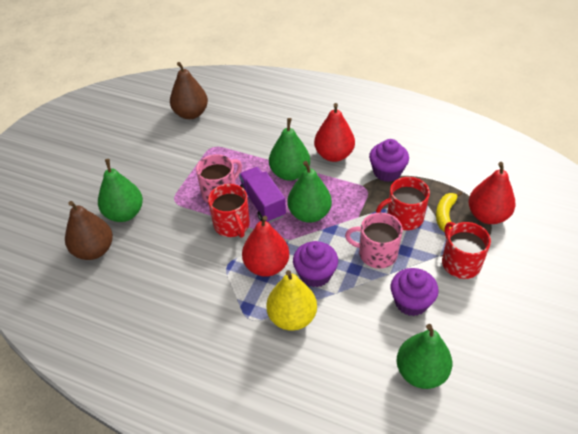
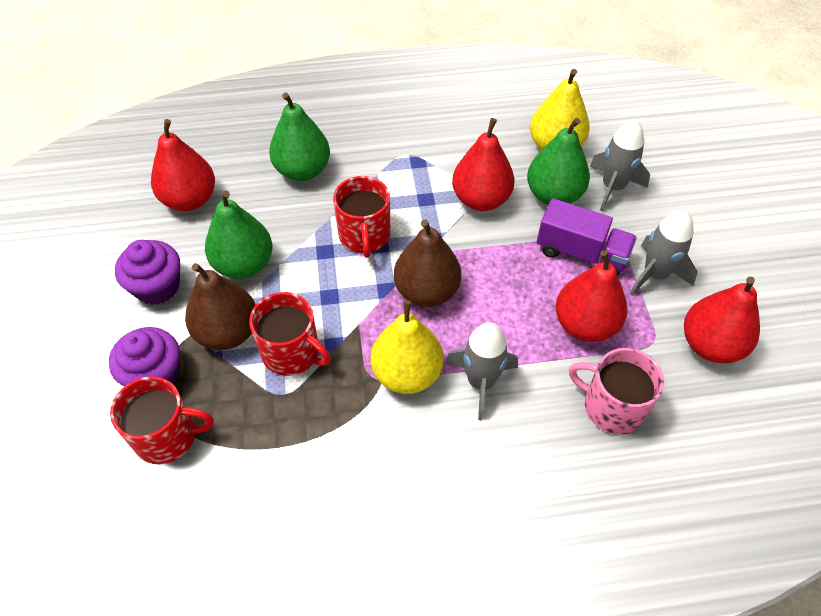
green pear: [98,159,143,222] [269,118,310,181] [287,161,332,223] [397,324,452,389] = 4 -> [205,191,272,279] [269,92,330,181] [527,118,590,205] = 3
grey rocket: none = 0 -> [445,322,518,420] [590,119,650,211] [630,210,698,296] = 3
pink mug: [196,154,242,204] [345,213,403,269] = 2 -> [569,348,664,434] = 1
purple cupcake: [293,241,338,287] [369,139,409,182] [391,268,439,316] = 3 -> [109,327,180,386] [115,240,180,305] = 2
red pear: [242,216,289,277] [314,103,355,162] [469,162,515,224] = 3 -> [151,119,215,211] [452,118,514,211] [556,250,627,342] [684,277,760,363] = 4
yellow banana: [436,191,462,232] = 1 -> none = 0
yellow pear: [266,270,317,331] = 1 -> [371,300,444,394] [530,69,590,150] = 2

